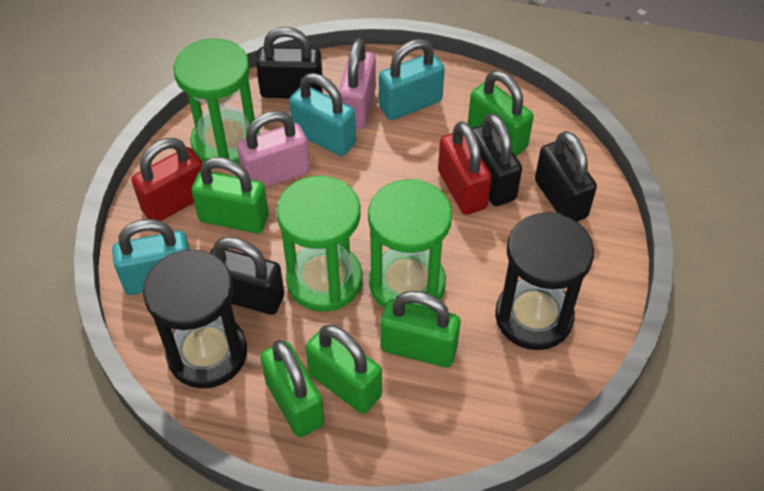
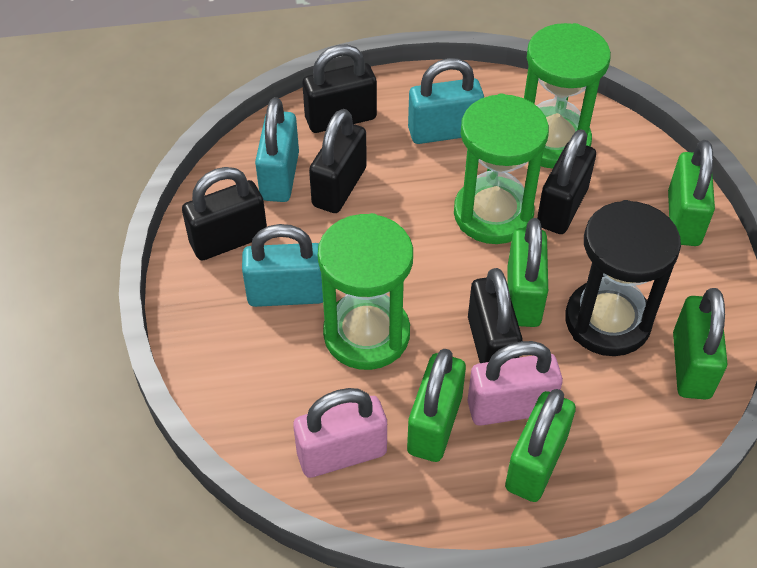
black hourglass: [143,250,247,389] [495,212,594,350] = 2 -> [565,200,681,356] = 1
black padlock: [210,237,284,315] [256,27,323,98] [472,113,522,206] [535,131,597,222] = 4 -> [182,167,267,260] [302,44,377,133] [309,109,367,213] [468,268,523,363] [537,129,596,234] = 5
red padlock: [131,138,202,221] [438,121,492,215] = 2 -> none = 0

